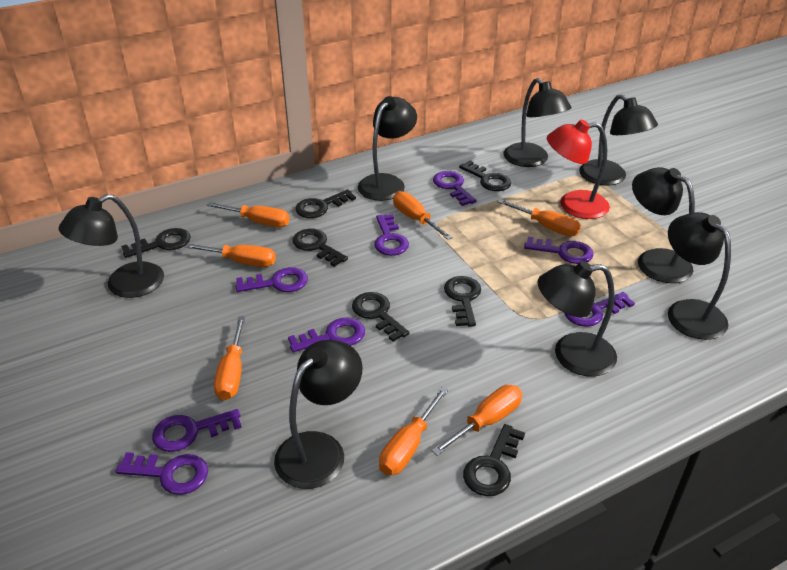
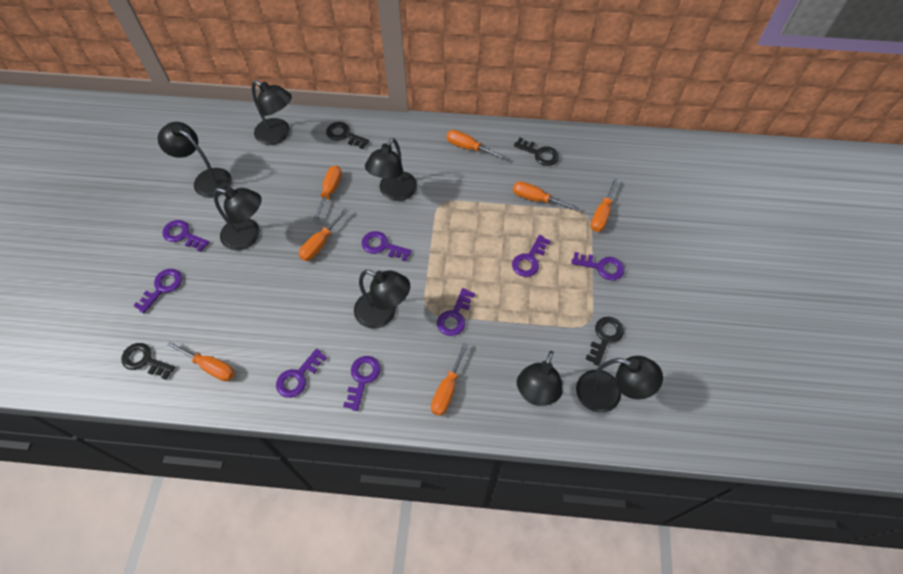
black key: [121,228,191,258] [292,229,348,267] [295,189,356,218] [352,292,409,342] [444,276,481,327] [459,161,512,191] [463,424,525,496] = 7 -> [121,343,175,380] [326,122,369,149] [514,137,559,166] [586,317,624,366] = 4
black lamp: [59,194,164,298] [274,340,362,489] [358,96,417,201] [504,78,571,167] [538,261,617,377] [579,94,658,186] [632,167,695,283] [668,212,731,340] = 8 -> [158,122,232,198] [214,187,262,251] [252,80,292,145] [354,270,410,329] [365,138,417,201] [517,351,563,406] [576,356,663,413] = 7
red lamp: [547,120,610,219] = 1 -> none = 0

